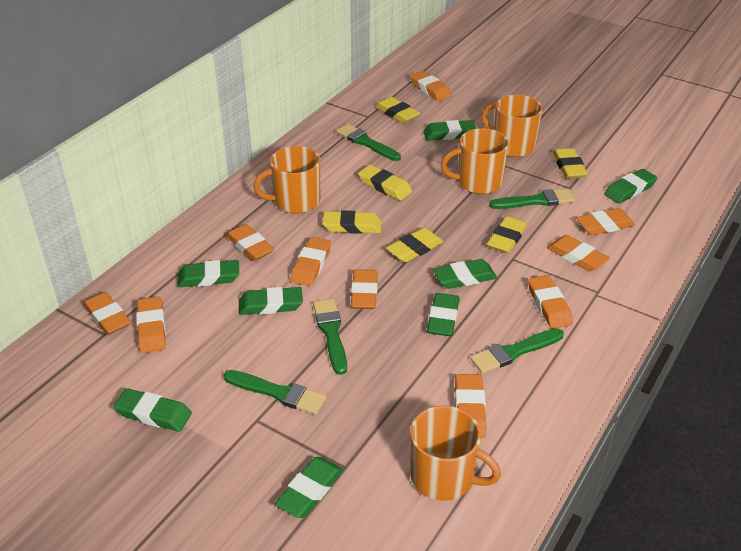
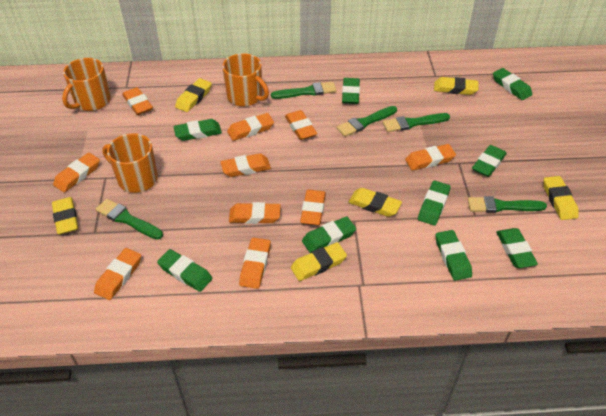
green eraser: [114,388,192,432] [177,260,239,287] [239,287,303,315] [275,457,343,518] [423,120,476,141] [427,293,460,336] [433,259,497,289] [604,169,657,204] = 8 -> [157,249,213,292] [173,119,222,141] [302,216,356,253] [342,78,360,104] [418,181,451,225] [436,230,472,281] [472,145,507,177] [493,68,532,100] [496,228,538,268] = 9
orange mug: [254,146,320,214] [410,405,501,501] [441,128,509,194] [481,95,543,157] = 4 -> [62,58,111,111] [102,133,158,193] [222,53,269,106] = 3

